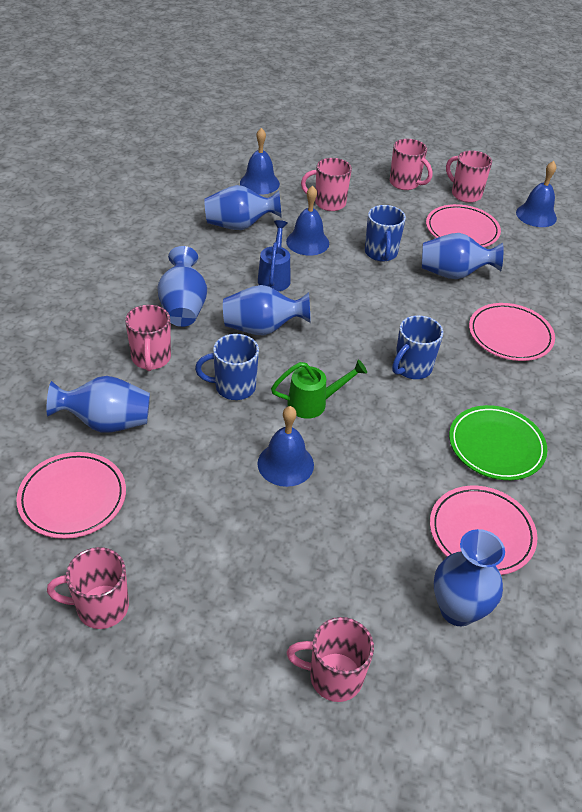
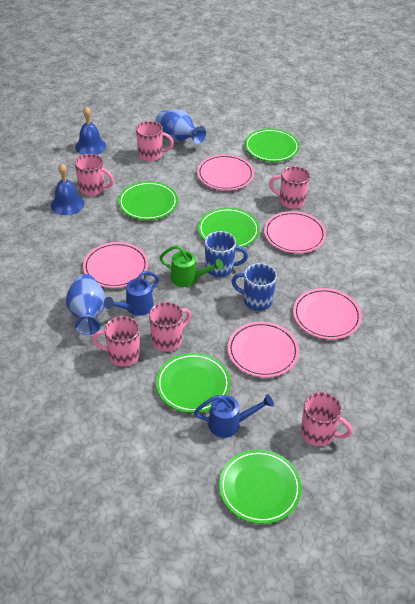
blue bell: [240,128,280,194] [258,406,314,487] [286,186,329,256] [516,161,557,227] = 4 -> [51,164,84,215] [75,106,106,155] = 2
blue mug: [195,334,259,400] [365,205,406,262] [392,315,443,379] = 3 -> [205,231,248,277] [232,263,277,311] = 2
blue vase: [47,376,150,433] [157,246,207,327] [204,185,282,230] [223,285,311,335] [422,233,504,279] [434,529,505,626] = 6 -> [66,274,106,335] [155,110,206,145] = 2
blue watering can: [258,220,291,291] = 1 -> [104,271,159,316] [194,394,274,438] = 2
green plate: [449,405,547,480] = 1 -> [118,181,178,220] [156,353,230,413] [198,208,260,247] [219,450,302,524] [245,129,300,162] = 5
pink plate: [16,452,126,539] [426,204,501,247] [430,486,538,575] [469,303,555,361] = 4 -> [83,242,148,288] [197,154,254,190] [228,322,299,377] [264,211,326,253] [293,288,362,339] = 5

